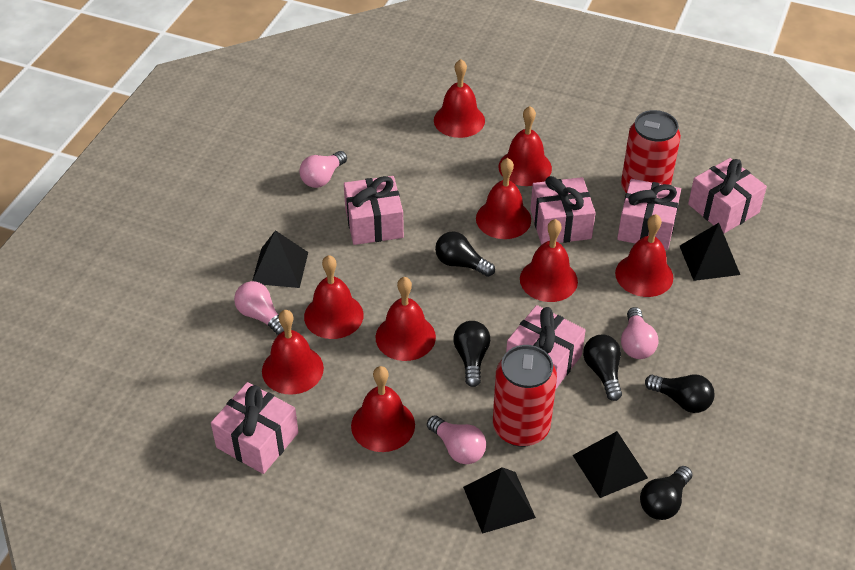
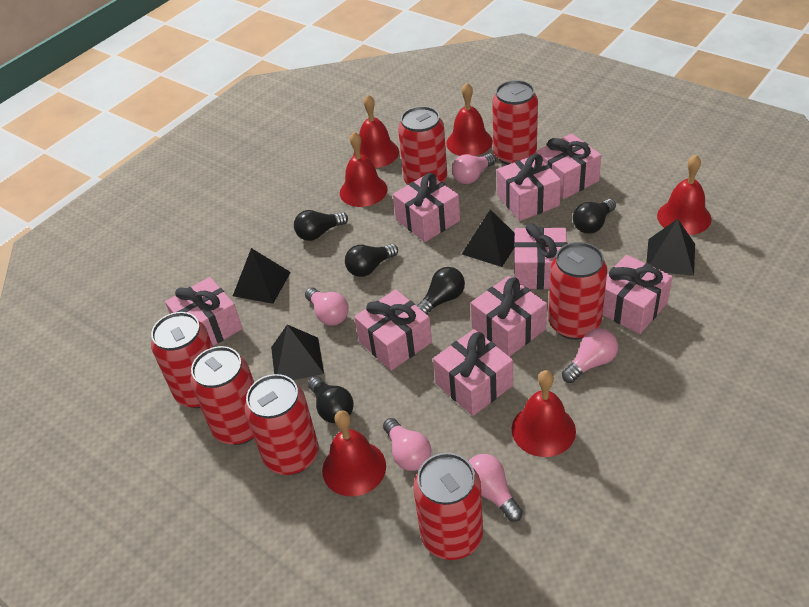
pink gift: [211,382,299,474] [344,176,404,245] [506,305,586,390] [530,176,596,245] [617,179,681,250] [688,158,767,233] = 6 -> [165,277,242,346] [354,289,432,371] [393,173,460,242] [433,329,513,416] [471,276,547,357] [497,154,561,221] [514,223,568,289] [536,134,601,199] [603,255,673,334] = 9
pink light bulb: [234,281,284,335] [299,151,347,188] [427,415,486,464] [621,307,658,359] = 4 -> [305,287,349,326] [383,418,431,471] [452,153,496,184] [469,454,523,522] [562,328,618,383] = 5
red bell: [262,310,324,395] [304,255,364,339] [351,366,415,452] [376,277,436,361] [434,59,485,138] [476,158,531,239] [498,106,552,186] [520,219,578,302] [615,214,673,297] = 9 -> [322,410,386,496] [340,132,388,207] [353,95,399,168] [446,83,493,156] [512,370,576,457] [657,155,711,235] = 6
red can: [493,345,557,447] [621,110,681,193] = 2 -> [151,312,213,408] [190,346,254,445] [245,374,319,475] [398,106,447,185] [413,453,483,560] [492,80,538,165] [548,242,607,340] = 7

